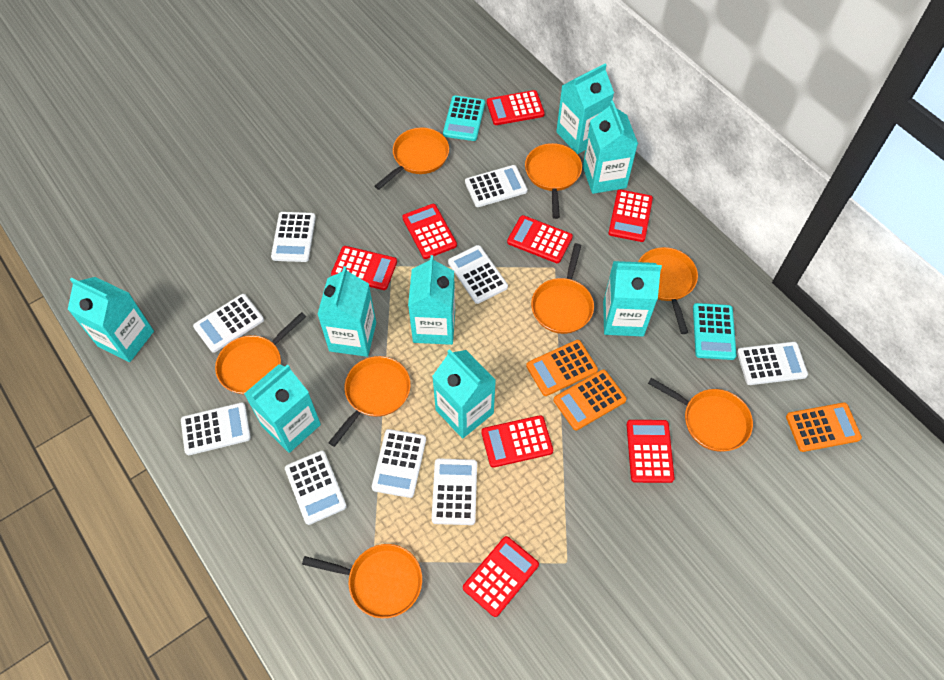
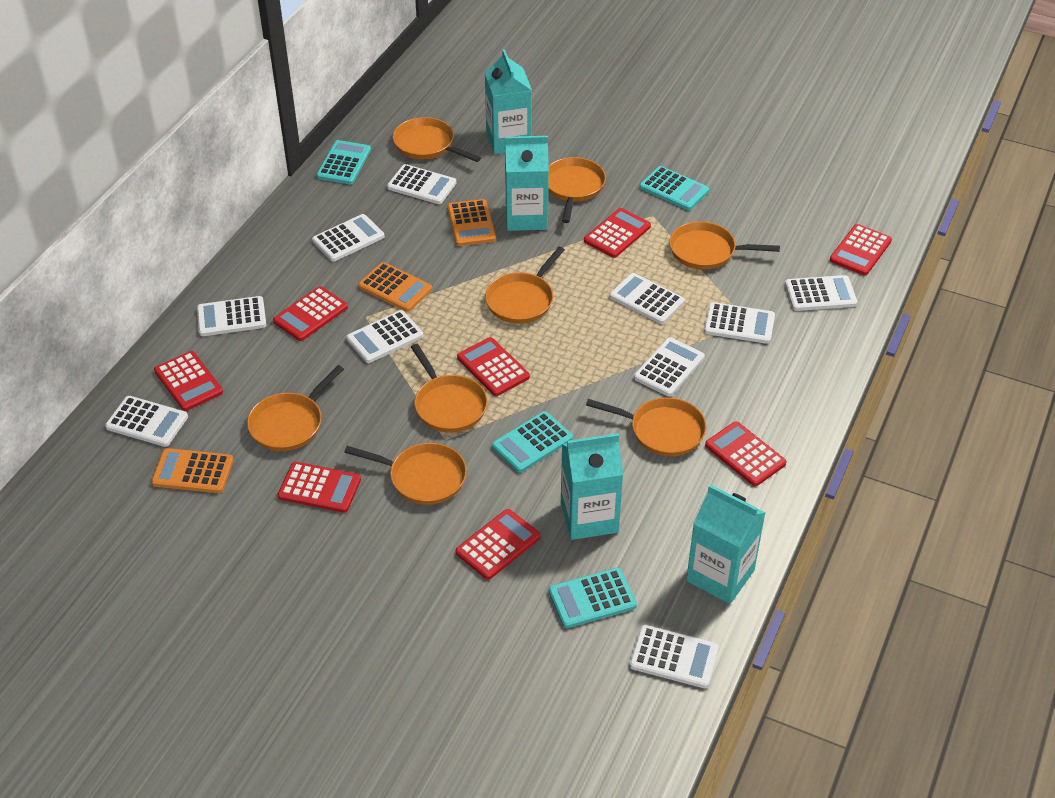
turquoise calculator: [443,96,485,141] [693,303,737,360] = 2 -> [316,140,371,184] [492,411,573,473] [548,567,637,628] [640,166,709,210] = 4
turquoise carton: [68,277,154,362] [244,364,321,453] [317,266,376,357] [408,255,455,345] [432,349,496,439] [556,64,614,154] [583,101,638,194] [603,261,662,337] = 8 -> [485,49,532,154] [505,136,549,231] [561,433,623,540] [686,485,765,604] = 4
white calculator: [181,403,251,455] [193,294,264,353] [271,212,316,262] [285,451,347,525] [372,429,426,498] [432,459,477,525] [448,245,508,304] [465,165,527,207] [737,342,808,385] = 9 -> [105,396,188,447] [197,296,266,336] [312,214,384,262] [346,310,423,363] [387,164,456,204] [610,273,685,324] [630,625,719,688] [634,337,705,396] [704,302,775,344] [785,275,857,311] = 10

